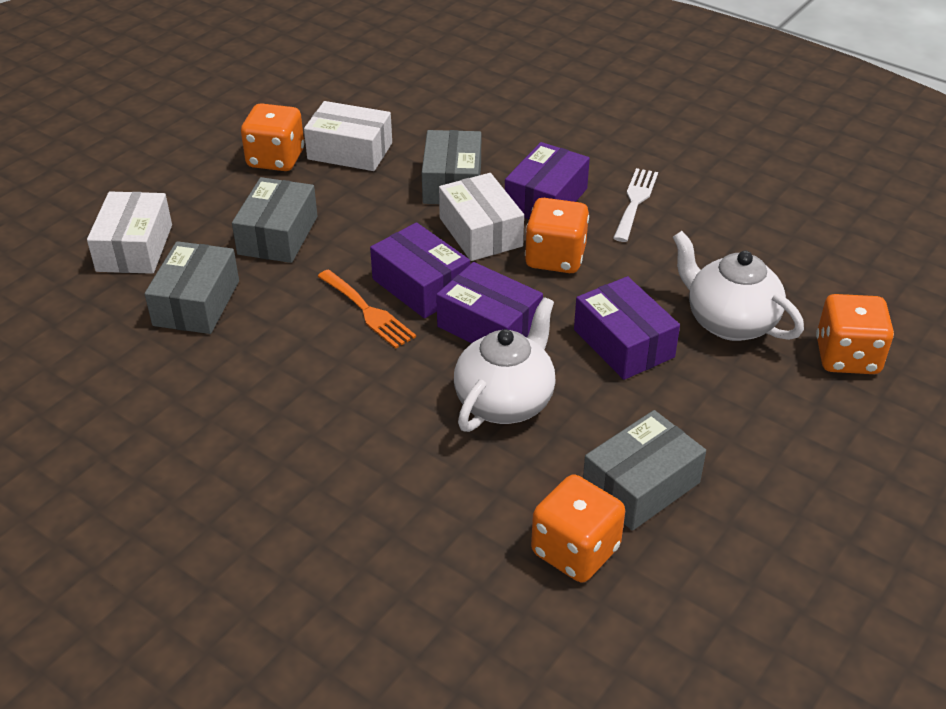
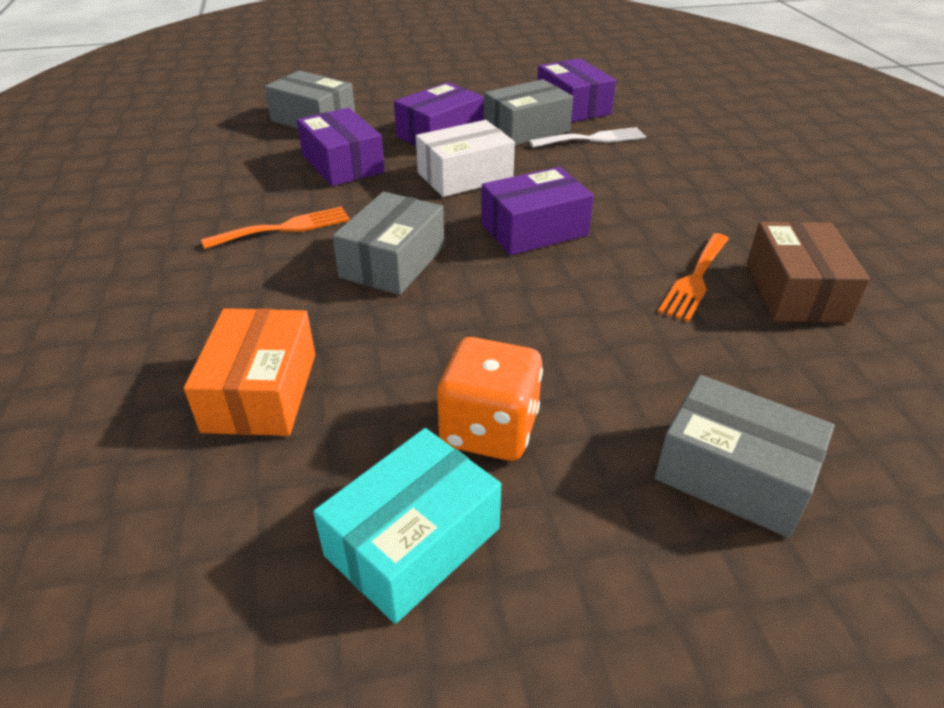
brown box: none = 0 -> [747,221,870,322] = 1
orange box: none = 0 -> [184,308,315,436] = 1
orange dice: [241,103,304,171] [525,198,589,273] [531,474,625,582] [816,294,894,374] = 4 -> [437,337,543,461] = 1
orange fork: [317,269,416,349] = 1 -> [201,206,350,249] [658,233,729,322] = 2
turquoise box: none = 0 -> [313,428,501,624] = 1
white box: [87,191,172,274] [304,101,392,171] [439,173,524,261] = 3 -> [416,120,515,197] = 1
white teapot: [454,297,556,432] [673,231,804,341] = 2 -> none = 0

